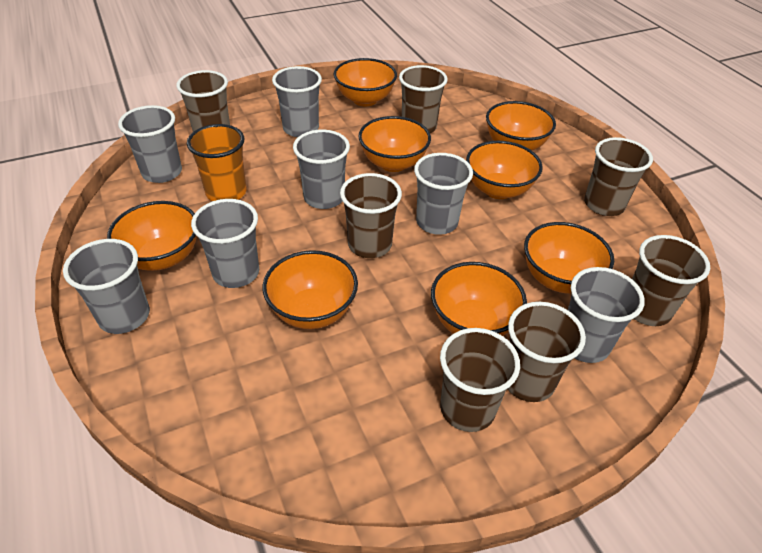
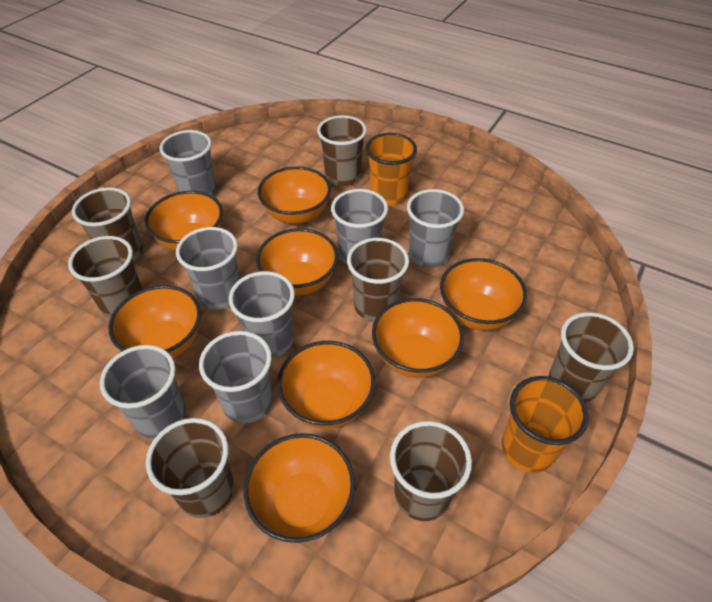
orange cup: [187,124,247,201] = 1 -> [366,133,417,206] [502,376,588,473] = 2

